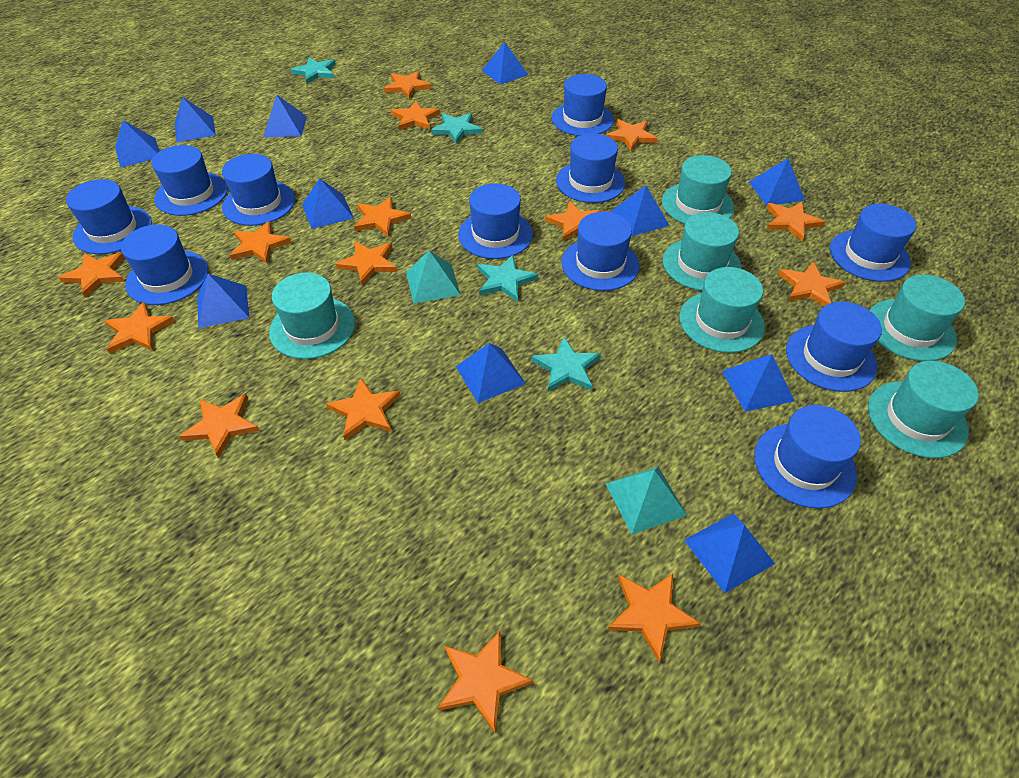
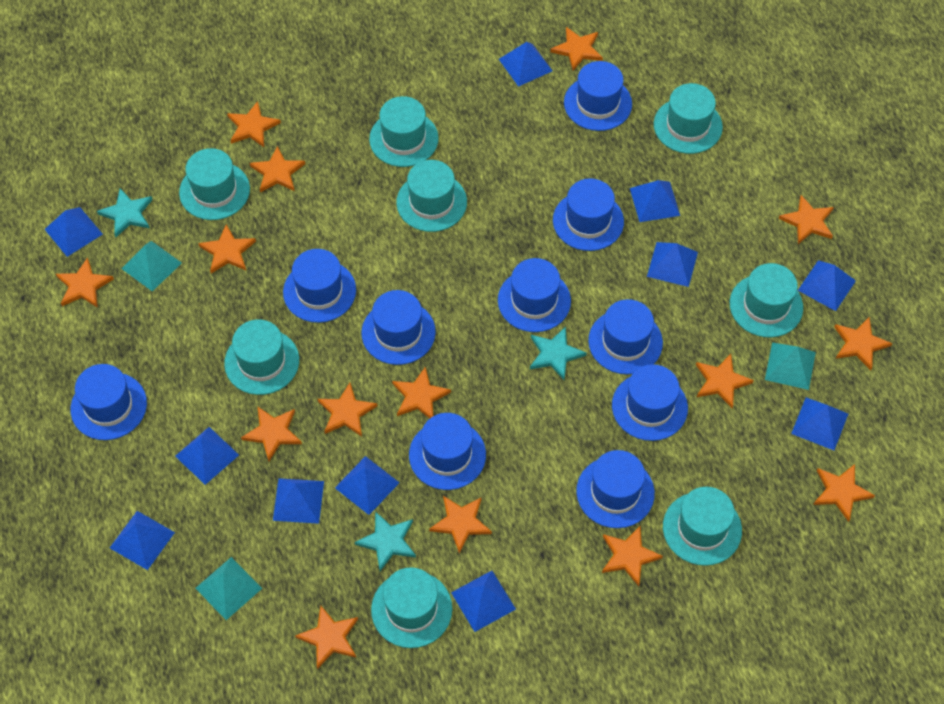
blue hat: [66,179,152,254] [121,225,209,305] [151,145,228,216] [222,154,295,226] [458,183,533,259] [551,74,614,136] [556,134,625,203] [561,212,640,291] [754,405,861,508] [786,302,882,392] [830,204,916,282] = 11 -> [71,364,147,440] [283,249,356,323] [361,290,436,365] [409,413,486,490] [498,258,571,332] [553,178,624,251] [564,61,632,131] [576,450,655,528] [588,299,663,374] [612,364,688,441] = 10
turquoise hat: [269,273,355,359] [662,155,734,224] [663,212,742,291] [679,267,765,353] [868,361,979,458] [869,275,965,361] = 6 -> [179,148,250,220] [224,319,299,395] [369,96,439,167] [371,567,452,648] [396,160,467,232] [654,83,723,154] [663,487,742,566] [730,263,803,337] = 8
turquoise pyramid: [406,251,461,304] [606,467,687,534] = 2 -> [122,241,182,291] [195,557,262,620] [765,343,816,390] = 3
turquoise star: [290,57,336,84] [431,113,482,144] [477,255,538,302] [531,337,601,392] = 4 -> [97,188,153,238] [355,511,416,571] [530,326,587,380] = 3

